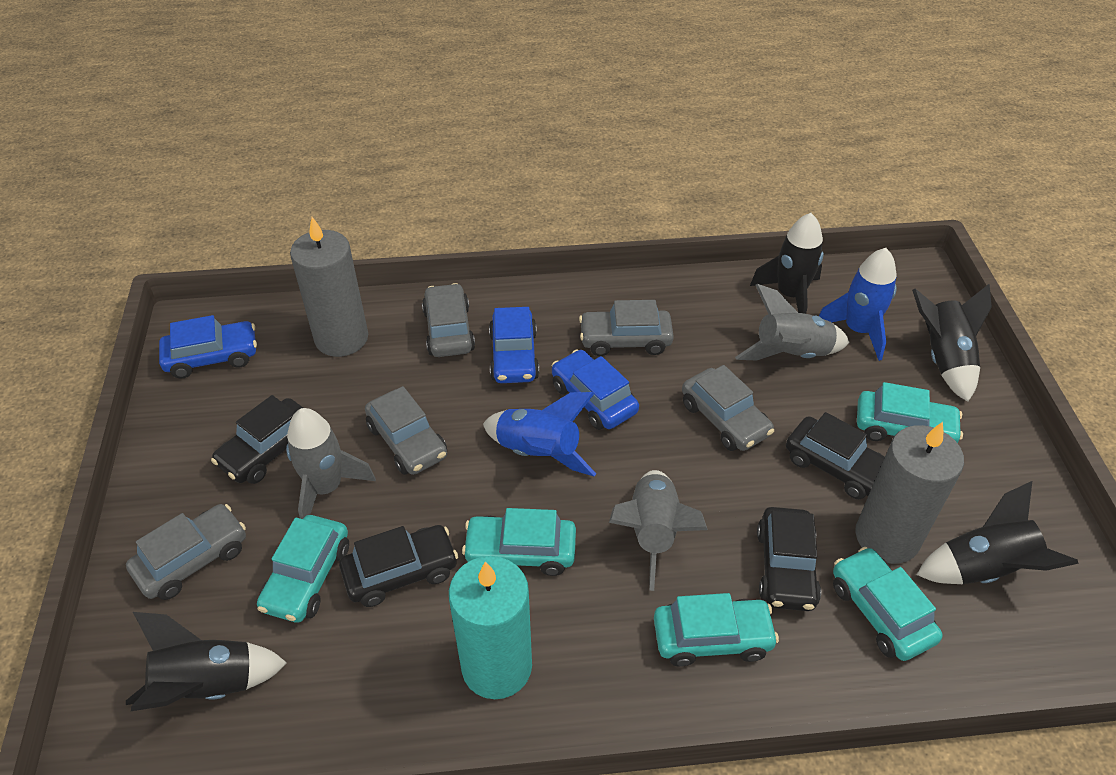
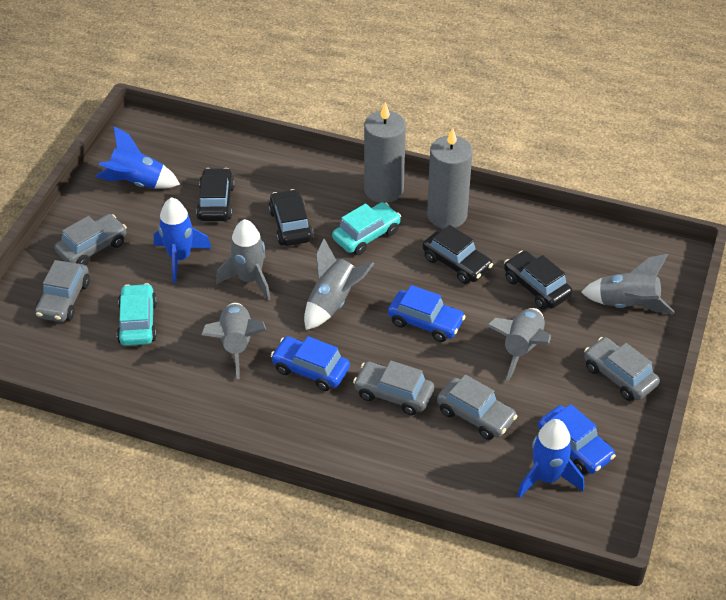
black rocket: [126,612,287,711] [750,213,824,314] [912,284,992,402] [917,481,1079,584] = 4 -> none = 0
blue rocket: [483,392,596,477] [819,248,897,361] = 2 -> [95,126,180,189] [154,197,212,283] [517,419,584,498] = 3
grey rocket: [286,408,376,519] [609,470,708,591] [735,284,850,360] = 3 -> [201,303,267,379] [216,219,270,300] [304,238,375,330] [487,308,551,381] [581,254,675,313] = 5
turquoise candle: [449,556,532,699] = 1 -> none = 0
turquoise car: [257,515,349,623] [462,508,576,576] [654,593,779,667] [833,547,943,661] [857,382,963,443] = 5 -> [117,283,157,346] [332,202,401,255] = 2

